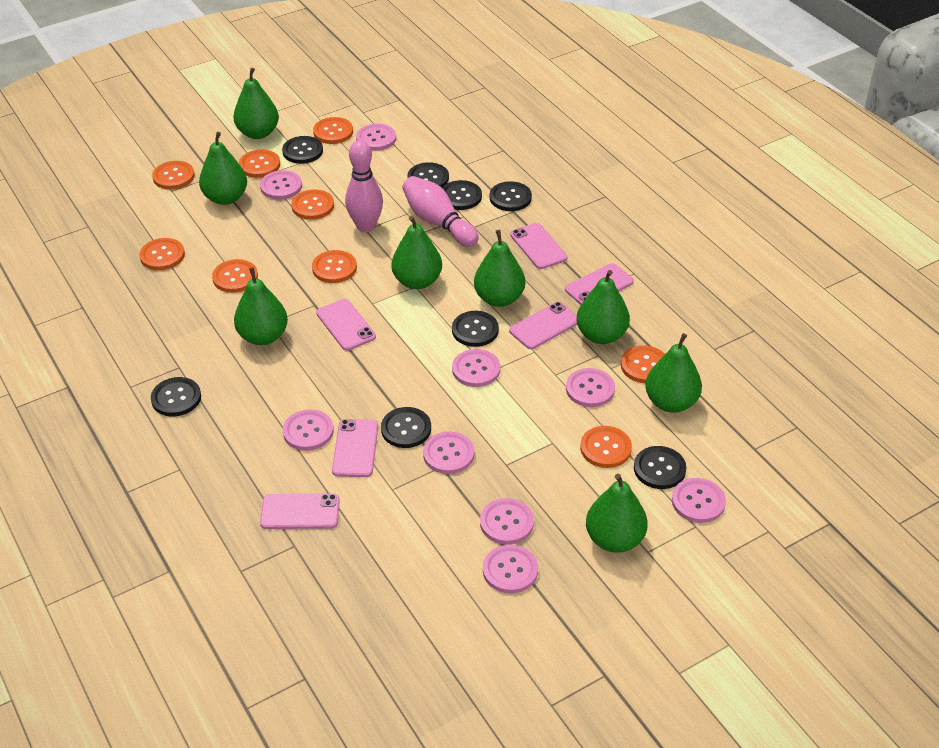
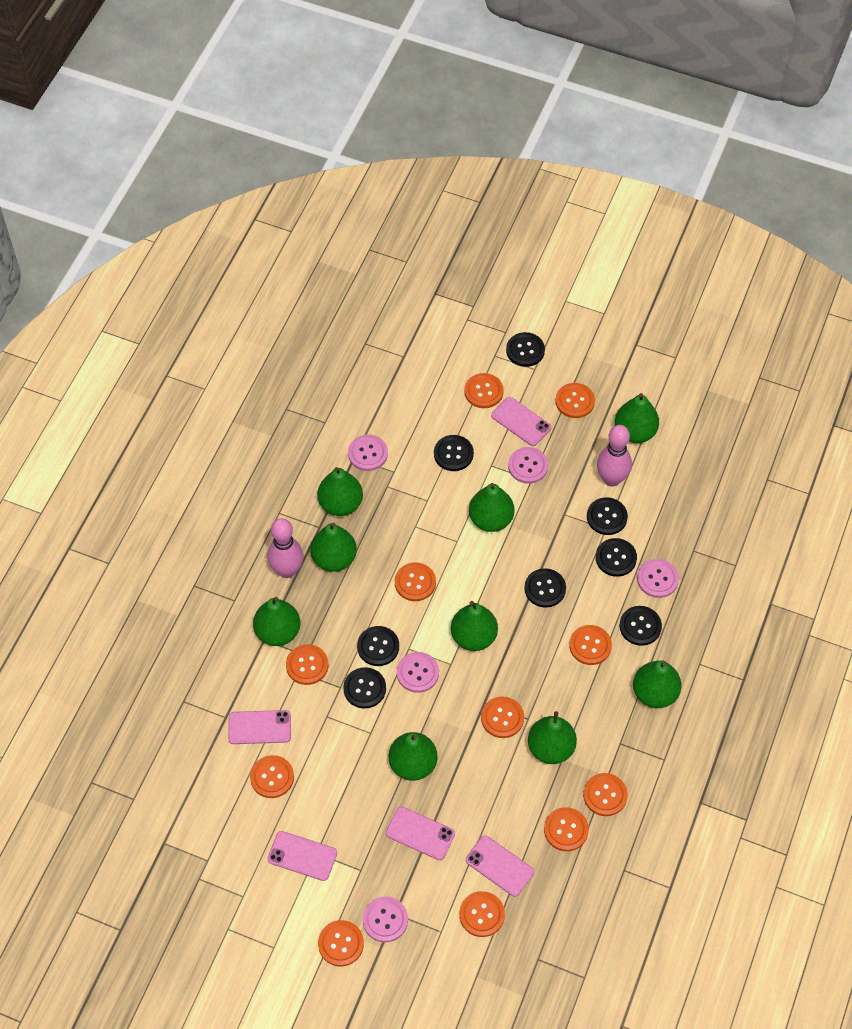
green pear: [199,131,247,205] [233,68,279,139] [234,267,288,345] [391,216,442,289] [474,230,525,307] [576,270,630,344] [586,474,648,553] [645,333,702,413] = 8 -> [253,597,300,646] [310,522,357,572] [317,467,363,516] [389,732,437,781] [451,601,498,651] [469,483,514,532] [528,711,577,764] [615,393,659,443] [633,660,681,708] = 9
orange button: [139,238,185,270] [152,161,195,190] [212,259,258,293] [239,149,280,178] [291,189,334,220] [312,250,357,283] [313,117,353,144] [580,426,632,468] [621,345,665,383] = 9 -> [250,755,294,798] [286,644,328,685] [318,920,364,966] [395,562,436,601] [459,891,505,937] [464,373,504,408] [481,696,524,738] [544,807,589,851] [555,383,595,418] [569,625,612,665] [583,773,628,816] = 11
pink button: [260,170,302,200] [283,409,334,451] [356,124,396,151] [423,432,474,474] [452,349,500,387] [480,498,534,544] [483,545,538,594] [566,368,615,407] [672,478,726,523] = 9 -> [348,435,388,471] [363,897,408,942] [397,652,439,693] [508,447,548,484] [637,559,679,598] = 5
pink phone: [260,494,340,529] [316,299,376,351] [332,419,378,477] [509,302,577,349] [510,223,567,269] [565,263,634,305] = 6 -> [228,710,291,744] [267,831,337,881] [386,807,455,860] [466,835,534,897] [491,397,551,446] = 5

